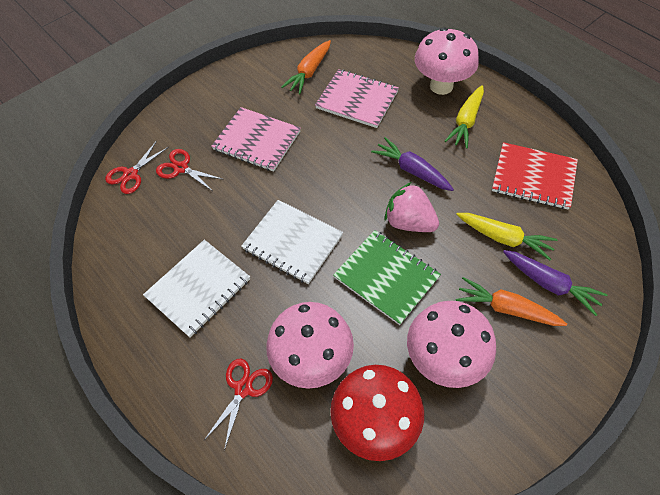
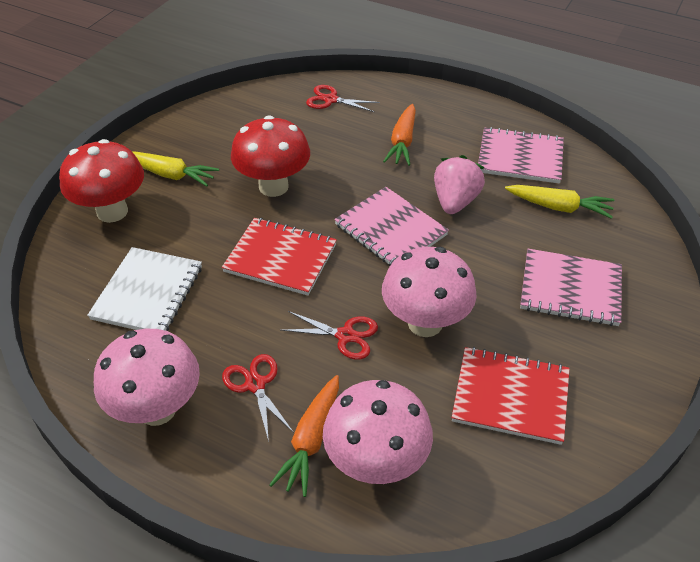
green notebook: [333,230,441,325] = 1 -> none = 0
pink notebook: [211,107,301,172] [315,69,399,128] = 2 -> [334,187,449,266] [478,127,564,184] [520,249,622,326] = 3
purple carrot: [371,137,454,191] [503,250,608,316] = 2 -> none = 0
red mushroom: [330,365,424,461] = 1 -> [59,139,144,223] [231,115,310,197] = 2
red notebook: [492,142,578,209] = 1 -> [222,218,337,296] [452,347,570,445] = 2
white notebook: [143,240,250,337] [241,200,343,284] = 2 -> [87,247,202,331] = 1

